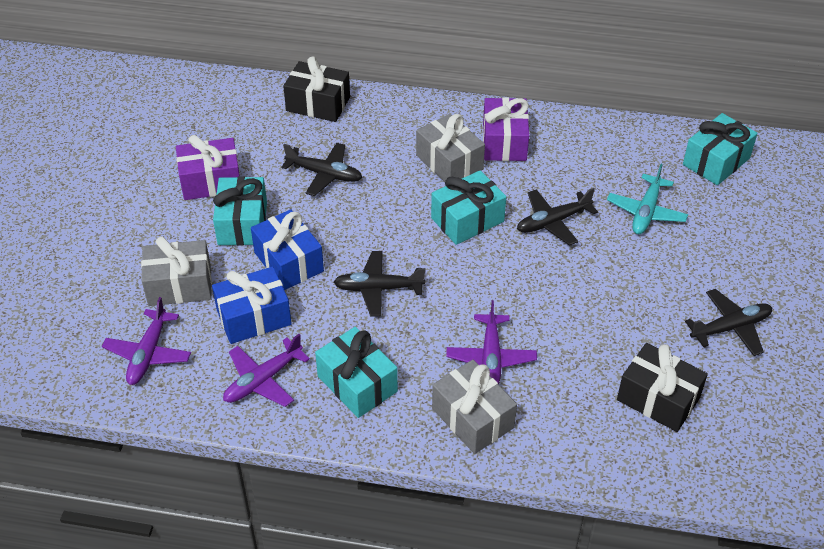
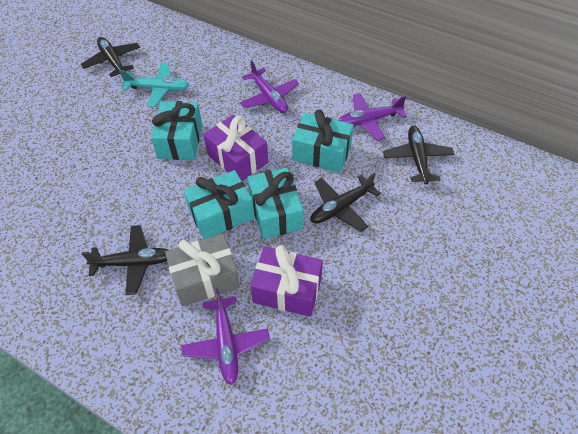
black gift: [283,56,350,122] [617,343,708,432] = 2 -> none = 0
blue gift: [212,267,292,344] [251,209,324,290] = 2 -> none = 0
grey gift: [141,236,212,306] [416,114,485,182] [432,360,517,454] = 3 -> [165,234,240,306] = 1

